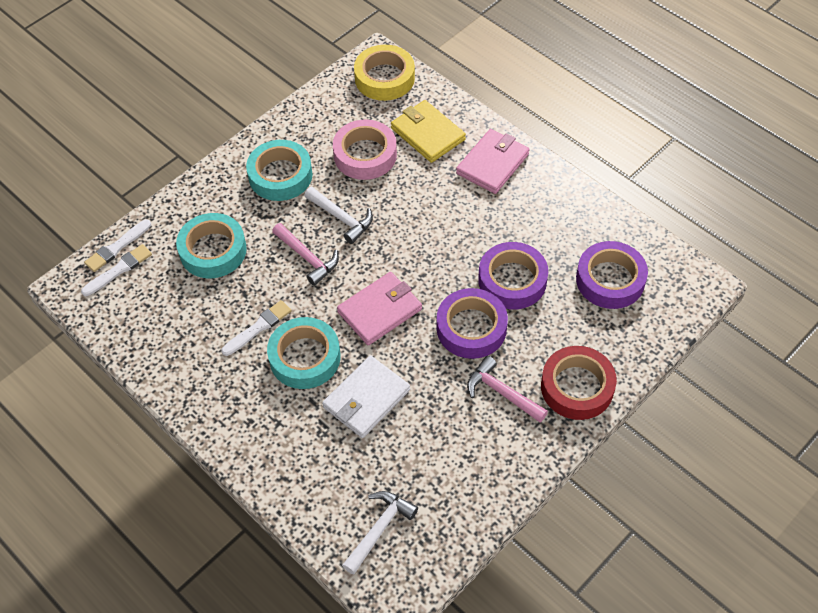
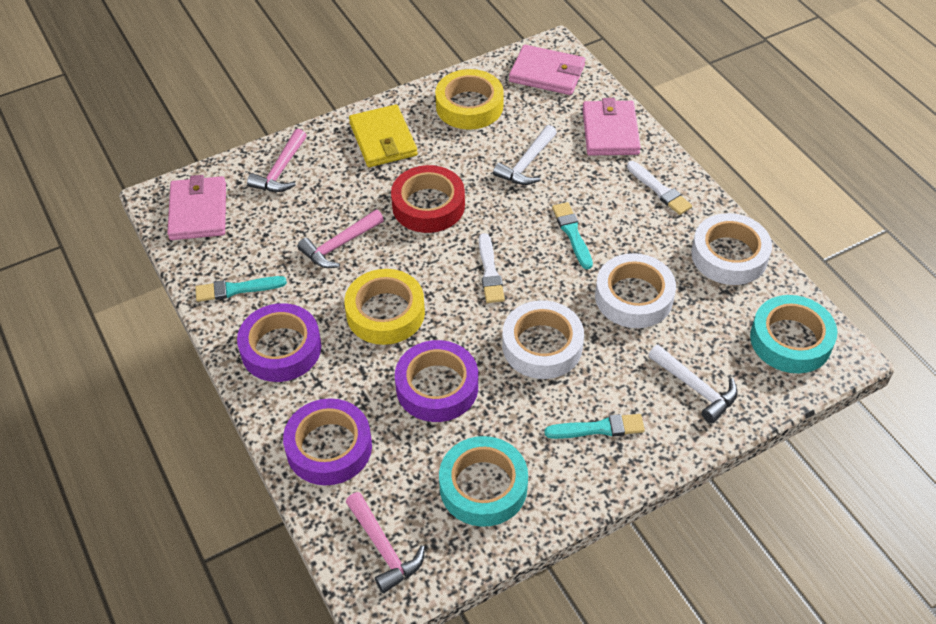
pink hammer: [272,223,339,286] [467,356,548,423] = 2 -> [247,129,307,192] [297,210,384,268] [346,492,425,593] = 3
pink tape: [333,119,397,180] = 1 -> none = 0
pink wallet: [337,272,422,345] [456,129,530,194] = 2 -> [167,175,226,240] [509,45,585,95] [582,98,641,156] = 3
turquoise brush: none = 0 -> [195,276,287,302] [544,414,645,439] [552,202,593,269] = 3
turquoise tape: [176,213,247,278] [246,140,312,201] [267,317,340,389] = 3 -> [439,436,528,527] [750,295,837,373] = 2
white brush: [81,244,152,296] [84,220,151,272] [221,300,291,356] = 3 -> [479,233,505,303] [627,161,692,215] = 2
white tape: none = 0 -> [502,300,584,379] [595,253,676,328] [691,213,772,285] = 3
white wallet: [322,355,410,438] = 1 -> none = 0
yellow tape: [354,45,415,101] = 1 -> [344,269,425,345] [435,69,504,130] = 2

